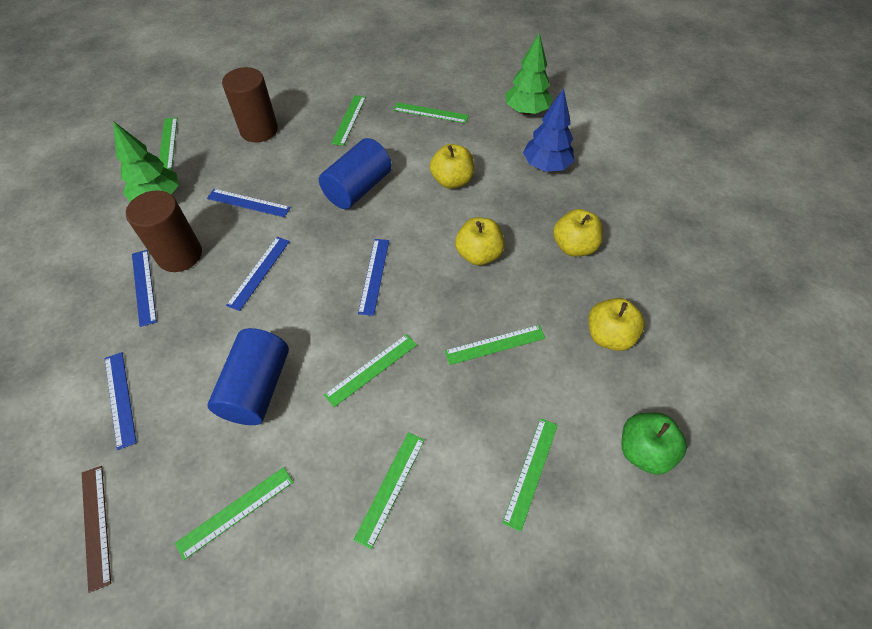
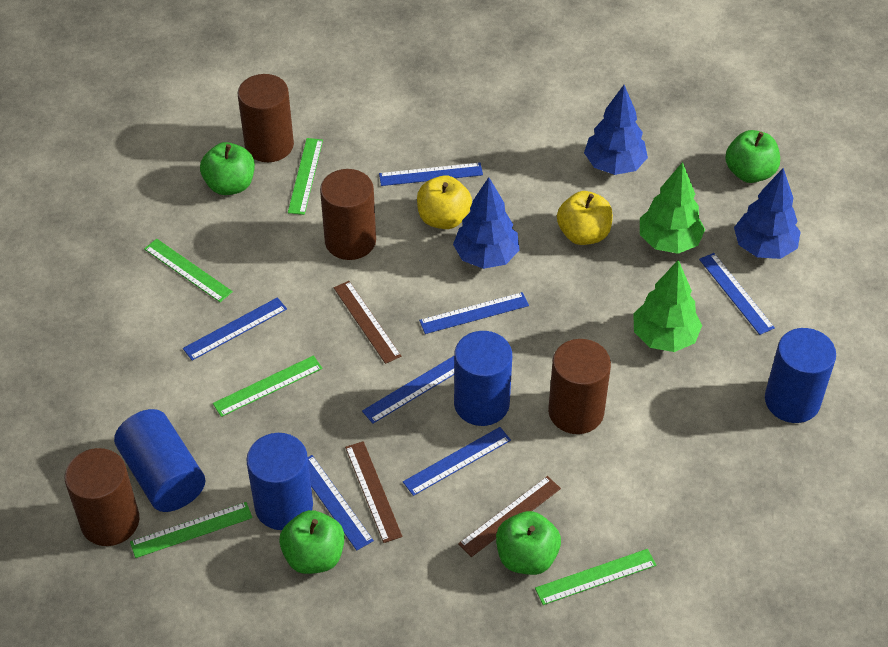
blue cylinder: [207,328,289,425] [319,138,392,209] = 2 -> [114,409,205,512] [246,433,313,530] [454,331,512,426] [765,328,836,423] = 4
blue ruler: [105,352,137,450] [132,250,157,327] [207,189,291,217] [226,237,290,311] [358,239,389,316] = 5 -> [183,297,287,360] [308,455,374,551] [362,356,454,424] [379,163,483,186] [403,427,511,496] [419,292,529,334] [699,253,775,335] = 7
blue tree: [523,88,574,172] = 1 -> [453,177,520,269] [584,85,648,175] [734,168,801,259] = 3
brown cylinder: [126,190,202,272] [222,67,278,142] = 2 -> [64,448,140,546] [238,74,294,162] [320,169,376,260] [548,339,611,434] = 4
brown ruler: [82,466,111,593] = 1 -> [334,281,401,364] [345,441,402,543] [458,476,561,557] = 3
green apple: [621,412,687,475] = 1 -> [200,142,255,195] [279,510,345,574] [496,511,561,575] [725,130,780,183] = 4
green ruler: [159,117,177,170] [175,467,293,560] [324,334,417,407] [331,95,366,146] [354,432,425,549] [393,102,469,123] [445,325,546,365] [502,418,558,532] = 8 -> [130,502,253,558] [144,239,233,302] [213,355,322,417] [288,138,323,215] [535,549,656,605] = 5
yellow apple: [430,144,474,189] [455,217,505,265] [553,209,603,257] [588,298,645,351] = 4 -> [417,175,472,229] [557,191,613,245] = 2

